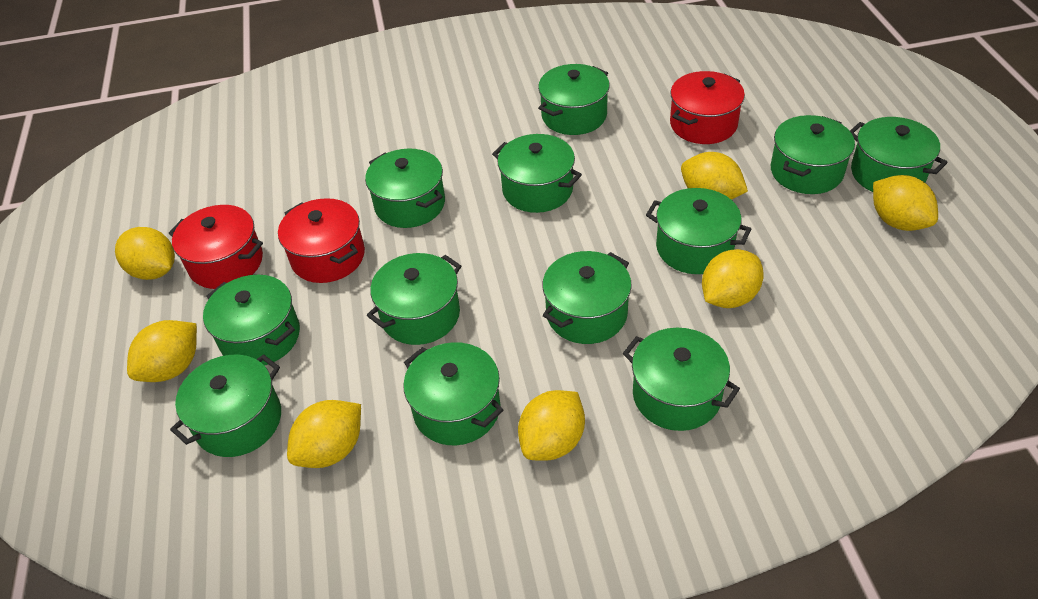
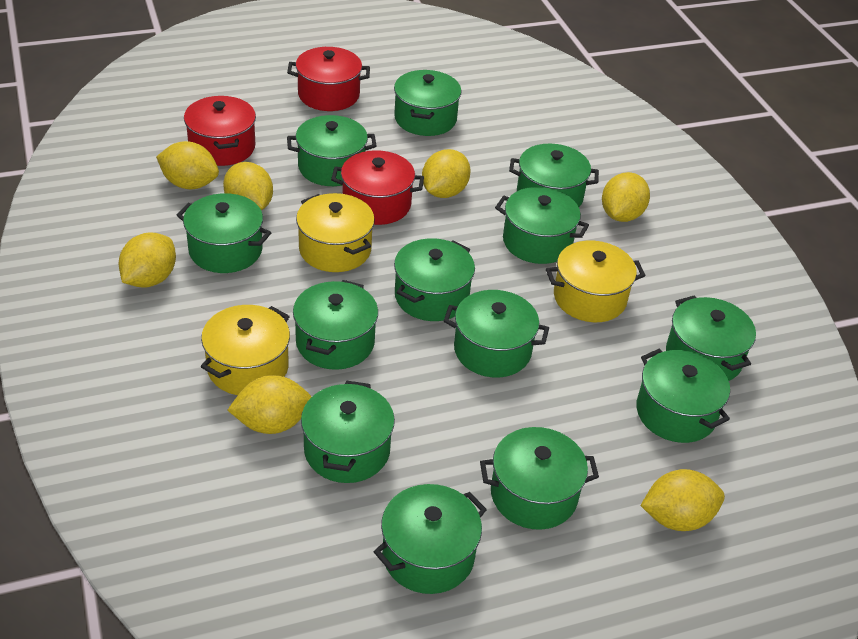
green pot: [170,354,281,457] [203,275,300,366] [365,149,445,228] [367,253,461,345] [403,342,503,445] [492,134,582,213] [538,64,610,135] [542,251,632,344] [623,328,740,431] [646,188,751,274] [771,115,855,194] [850,117,948,192] = 12 -> [177,193,271,273] [287,115,377,186] [293,280,378,370] [301,381,395,483] [374,484,487,594] [394,70,461,136] [394,238,475,321] [444,290,549,378] [480,427,599,530] [495,187,589,264] [509,144,599,207] [636,349,730,443] [666,296,756,381] = 13
yellow pot: none = 0 -> [201,305,290,395] [296,193,375,272] [546,241,646,322] = 3

